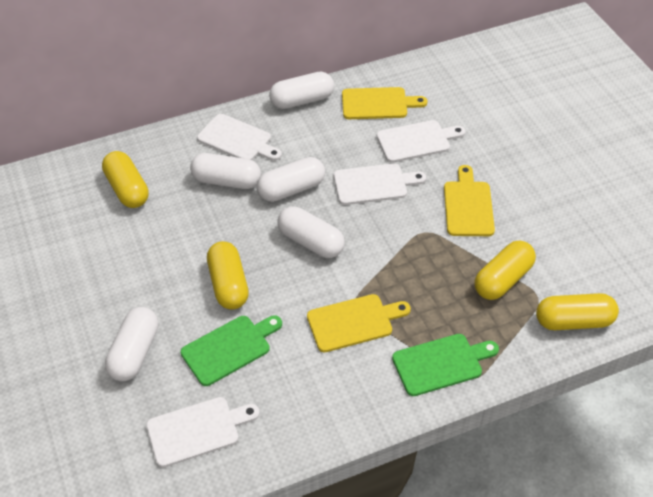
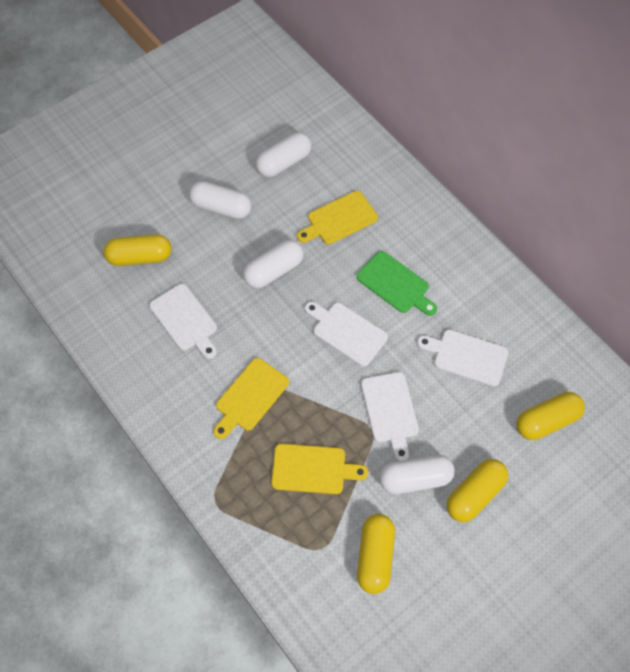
green cutting board: [180,315,282,386] [392,334,499,396] = 2 -> [357,251,437,316] = 1
white capsule: [105,307,158,381] [190,153,261,189] [257,157,325,202] [269,72,334,109] [277,206,345,258] = 5 -> [189,181,252,219] [243,240,304,289] [256,132,312,178] [379,455,455,494] = 4

